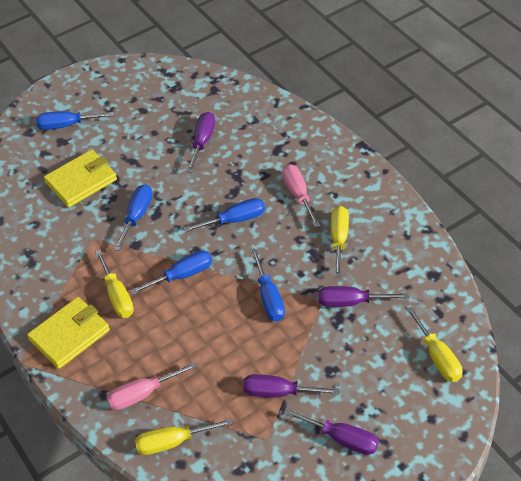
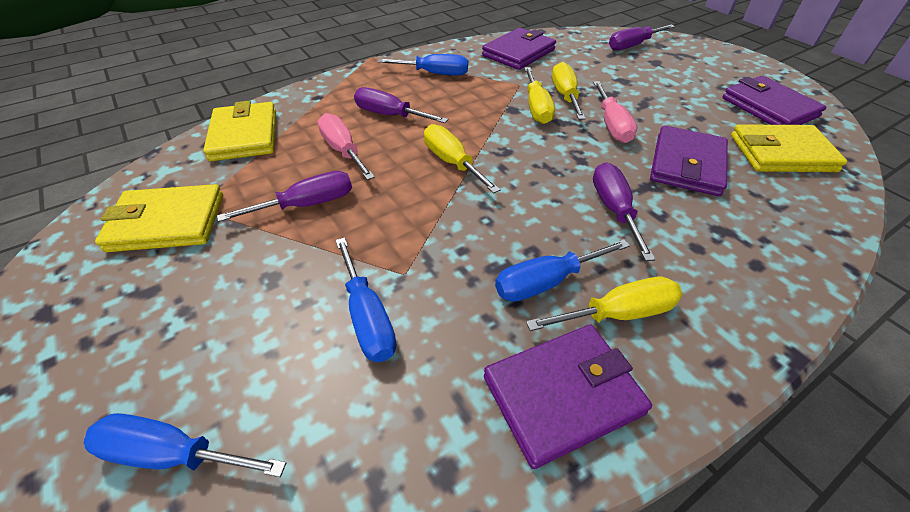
blue screwdriver: [36,111,114,130] [114,184,153,251] [130,250,212,295] [183,198,265,232] [251,249,285,321] = 5 -> [84,413,286,477] [335,237,396,362] [377,54,468,76] [495,239,630,302] = 4
purple wallet: none = 0 -> [482,28,556,70] [484,324,652,469] [650,126,728,196] [723,76,826,125] = 4
yellow wallet: [27,297,110,369] [44,150,117,208] = 2 -> [95,184,223,252] [203,101,276,161] [731,124,847,172] = 3

